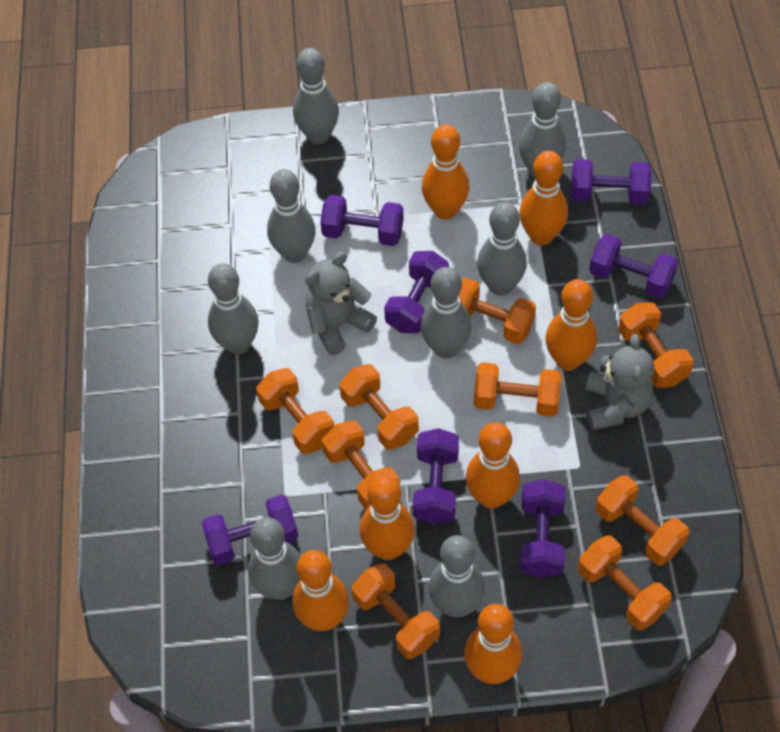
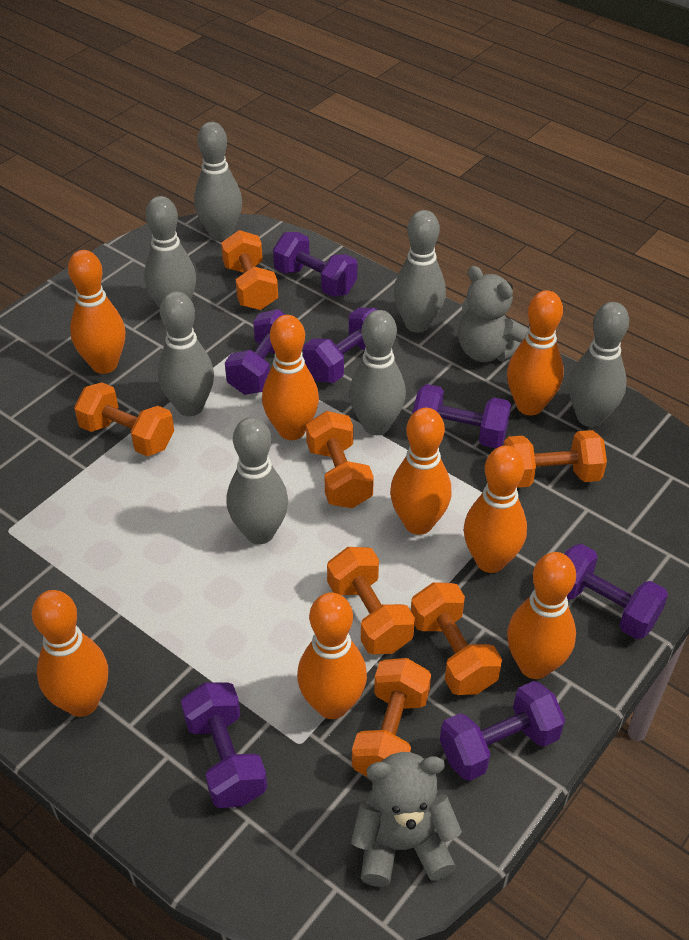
grey bowling pin: [208,263,259,354] [248,517,301,600] [267,169,316,263] [293,48,339,144] [421,267,472,358] [429,535,485,617] [477,202,527,296] [519,82,566,177] = 8 -> [144,196,196,308] [158,291,214,416] [194,122,242,241] [226,417,288,544] [349,310,406,435] [394,210,446,333] [569,302,629,427] = 7
orange bowling pin: [293,550,349,631] [360,476,415,560] [422,124,470,220] [464,604,522,684] [466,422,520,509] [519,151,568,246] [546,279,597,371] = 7 -> [32,590,108,717] [68,250,126,374] [262,315,319,440] [297,593,367,719] [390,408,452,535] [464,446,527,573] [507,290,564,416] [507,552,576,679] = 8
orange dumbbell: [256,368,334,454] [322,420,400,510] [339,364,419,450] [352,563,440,659] [458,278,536,344] [474,362,562,417] [578,535,672,630] [596,475,689,565] [618,302,694,388] = 9 -> [74,382,174,457] [221,230,278,310] [306,411,374,508] [327,547,415,654] [352,658,431,778] [411,582,502,695] [504,430,607,488] = 7

